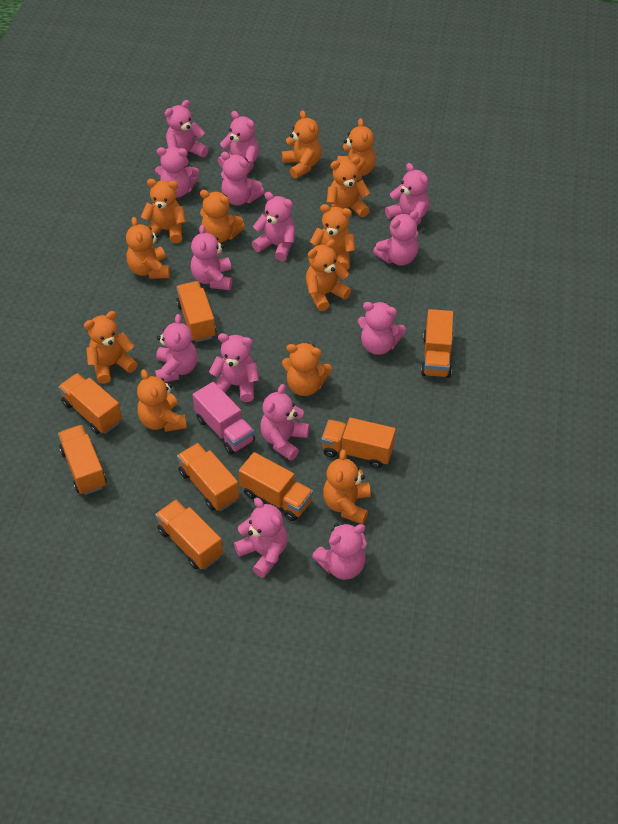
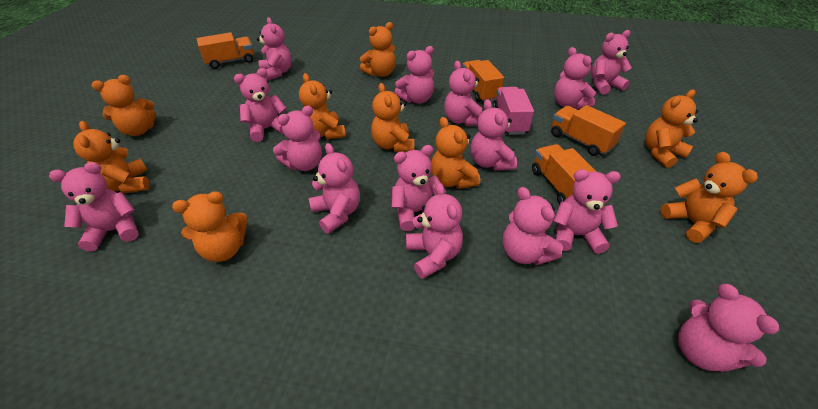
orange teddy bear: [84,311,138,384] [126,217,170,279] [137,369,187,432] [141,179,186,243] [200,190,245,243] [282,110,321,179] [282,343,332,396] [306,239,351,311] [310,204,355,270] [323,449,371,524] [327,156,370,217] [337,118,376,181] = 12 -> [73,121,150,194] [92,75,156,136] [172,191,247,262] [299,73,346,140] [360,22,396,77] [371,83,414,152] [431,117,480,189] [645,89,698,168] [660,152,758,243] = 9
orange truck: [58,373,122,435] [58,425,107,495] [155,500,223,570] [176,281,216,342] [177,443,239,511] [239,452,313,521] [321,418,396,468] [421,309,453,378] = 8 -> [197,32,254,69] [463,60,504,102] [532,144,597,204] [551,105,626,156] = 4
pink teddy bear: [155,147,199,198] [155,314,198,382] [165,100,208,167] [191,225,232,290] [209,333,259,402] [218,111,259,176] [221,152,264,205] [234,498,287,578] [252,192,295,261] [260,384,309,461] [312,523,367,580] [358,302,406,355] [373,211,419,266] [385,163,429,225] = 14 -> [49,162,139,251] [234,68,287,142] [257,17,292,81] [273,106,322,171] [309,143,360,234] [392,145,446,231] [394,46,434,104] [406,183,463,279] [444,61,482,126] [471,99,517,171] [503,187,563,266] [553,169,621,254] [554,47,596,109] [591,30,632,95] [678,284,780,372] = 15

